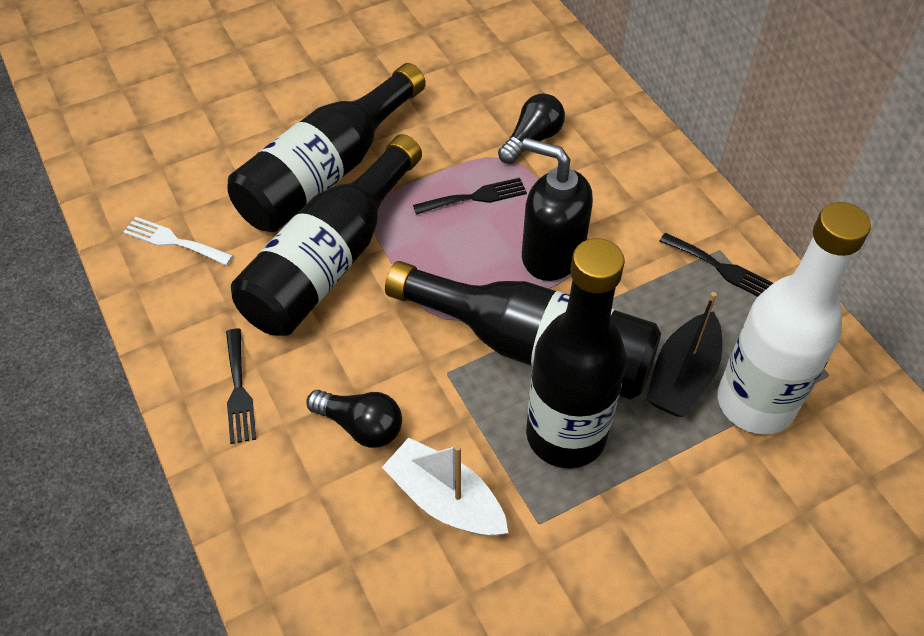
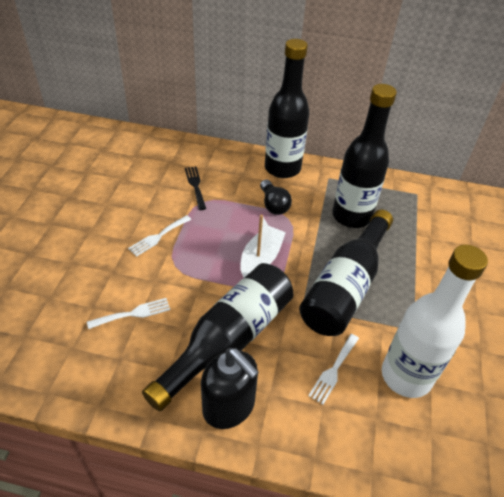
black boat: [646,292,722,417] = 1 -> none = 0
black fork: [226,329,256,444] [413,178,527,215] [659,233,773,297] = 3 -> [185,166,206,210] = 1
black light bulb: [306,390,402,448] [498,94,565,164] = 2 -> [260,180,292,215] = 1
white fork: [123,217,233,265] = 1 -> [87,298,170,329] [128,215,191,257] [308,334,359,405] = 3

